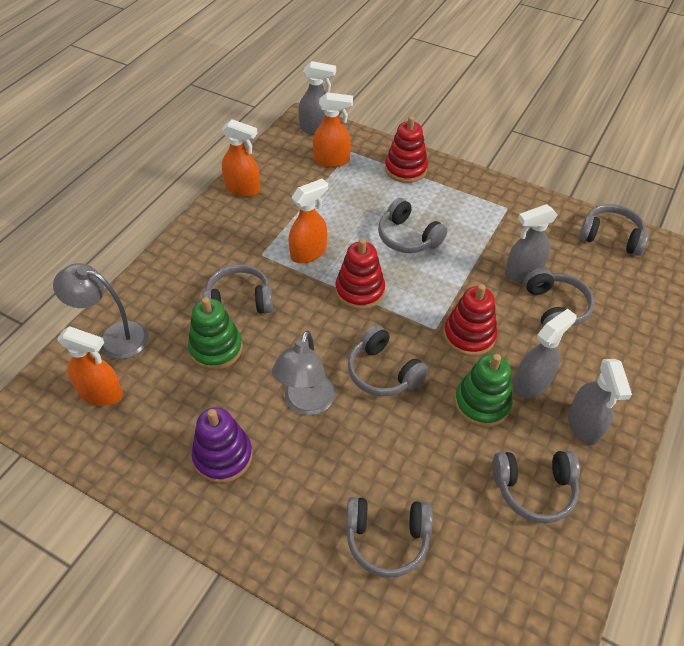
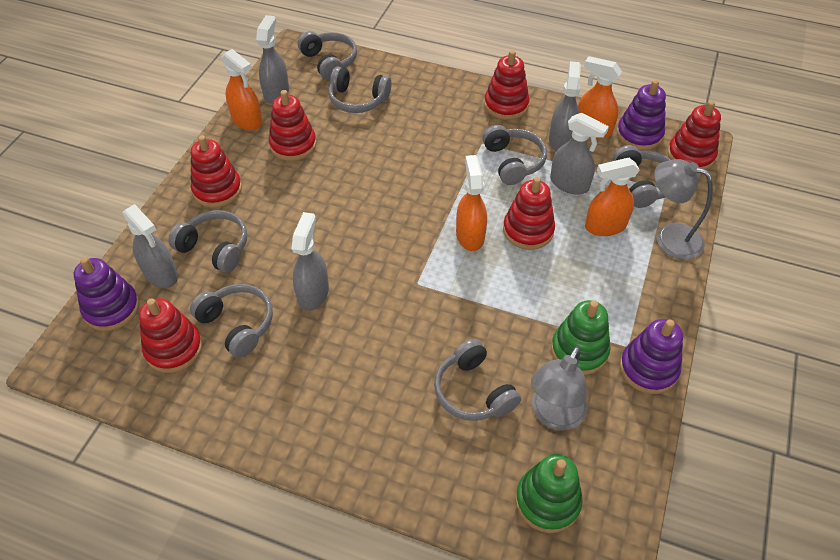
grey spray bottle: [298,61,336,135] [505,204,558,282] [513,309,577,399] [568,359,632,445] = 4 -> [123,204,178,288] [256,15,289,104] [291,212,329,311] [549,61,581,151] [550,113,609,195] = 5
purple stacking toy: [192,407,253,483] = 1 -> [74,257,140,331] [617,80,666,150] [620,319,683,394] = 3
red stacking toy: [335,238,385,310] [385,116,428,183] [444,284,497,356] = 3 -> [139,298,203,373] [191,135,242,208] [269,90,317,161] [484,50,529,120] [503,177,555,250] [667,101,721,170] = 6

